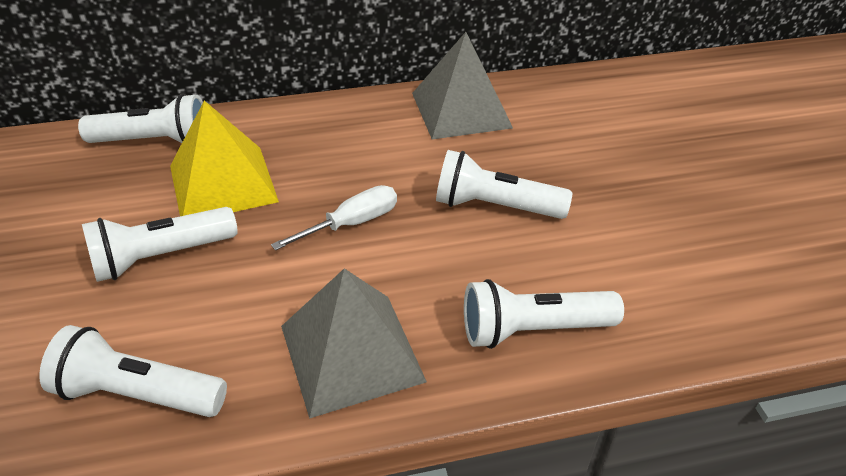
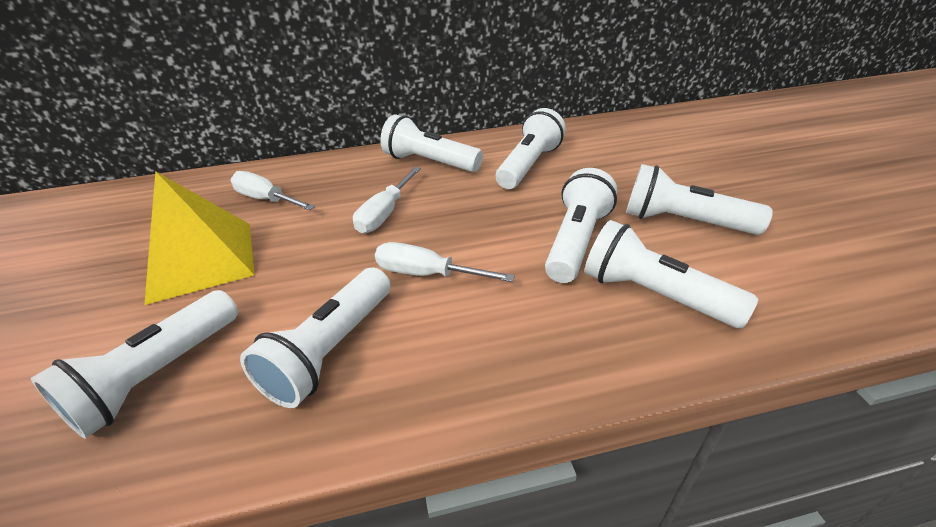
grey pyramid: [281,268,427,419] [412,32,513,139] = 2 -> none = 0
white flashlight: [39,325,227,417] [78,94,203,143] [82,207,238,282] [436,150,572,219] [464,279,624,349] = 5 -> [31,290,238,439] [240,268,390,408] [380,114,483,172] [496,108,566,189] [545,168,617,283] [585,220,758,328] [626,164,773,235] = 7
white screwdriver: [271,185,397,251] = 1 -> [230,171,315,210] [353,167,421,233] [375,242,515,282] = 3

